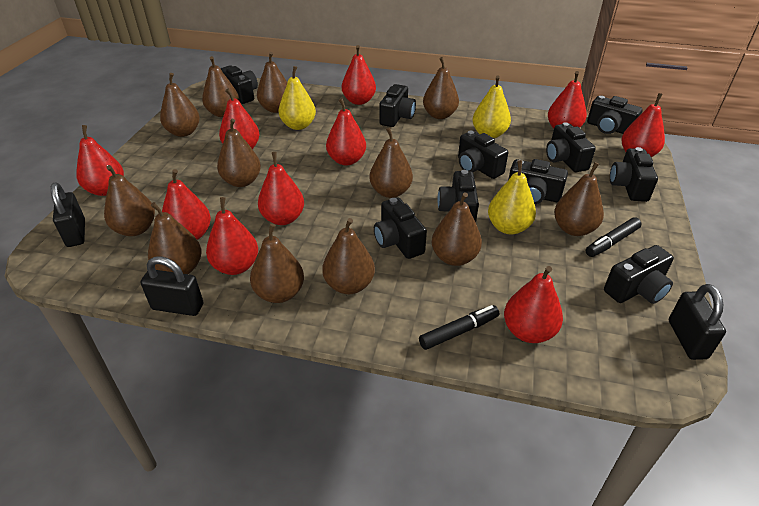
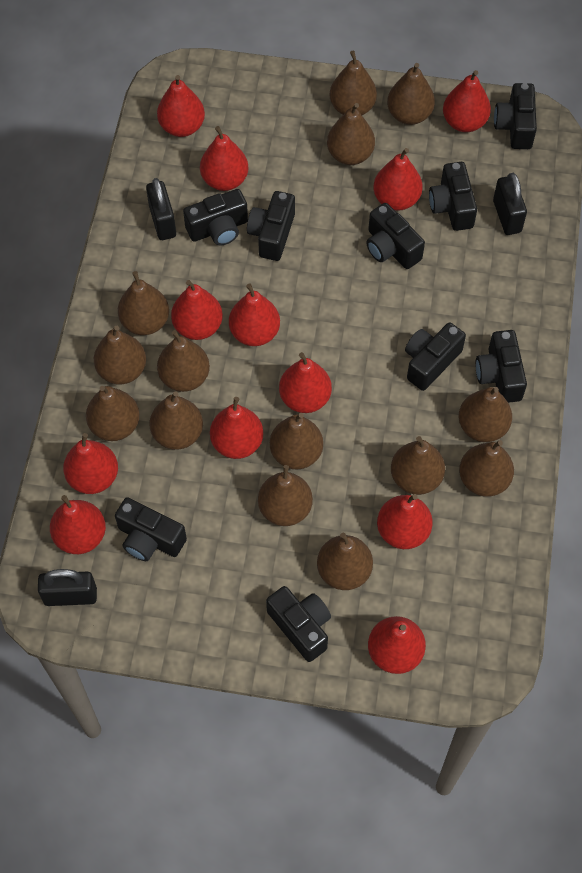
black camera: [220,65,258,104] [374,197,427,259] [379,84,416,127] [437,170,479,222] [458,131,508,179] [508,159,568,204] [546,122,596,172] [587,96,642,134] [604,245,674,304] [610,147,658,202] = 10 -> [115,497,187,561] [183,189,248,245] [247,191,295,261] [266,586,331,662] [366,203,425,269] [405,322,466,391] [429,162,477,231] [475,330,527,403] [494,83,537,149] = 9
black marker: [419,305,499,350] [586,217,641,257] = 2 -> none = 0
brown pear: [104,165,155,236] [148,202,202,274] [160,73,200,137] [202,56,239,117] [217,119,261,187] [250,224,304,303] [257,52,287,113] [322,218,375,294] [369,127,413,198] [423,57,459,119] [432,192,482,266] [554,162,604,236] = 12 -> [86,386,140,441] [94,326,146,384] [118,271,169,335] [149,391,203,450] [157,330,210,392] [258,465,313,526] [270,413,323,469] [317,533,373,590] [327,103,375,165] [330,51,377,115] [387,63,435,125] [391,436,445,495] [458,387,512,442] [459,440,514,497] = 14
red pear: [76,125,124,196] [162,169,211,240] [206,197,258,275] [219,89,260,149] [258,152,304,225] [326,98,366,166] [342,45,376,105] [504,266,563,343] [548,71,587,129] [621,93,665,157] = 10 -> [50,495,106,554] [63,433,118,494] [157,75,205,137] [171,280,223,340] [200,126,248,191] [210,397,264,459] [229,283,280,346] [279,352,332,413] [368,616,426,674] [373,148,423,211] [377,494,433,549] [443,70,491,132] = 12
yellow pear: [279,66,316,130] [473,76,511,138] [488,160,536,234] = 3 -> none = 0

